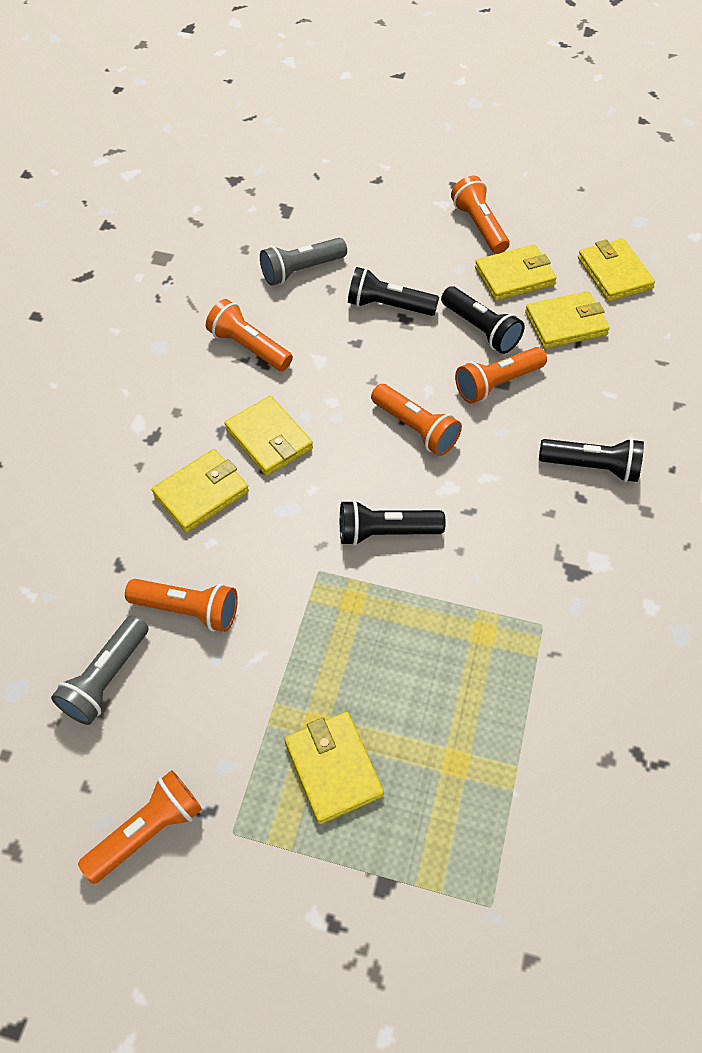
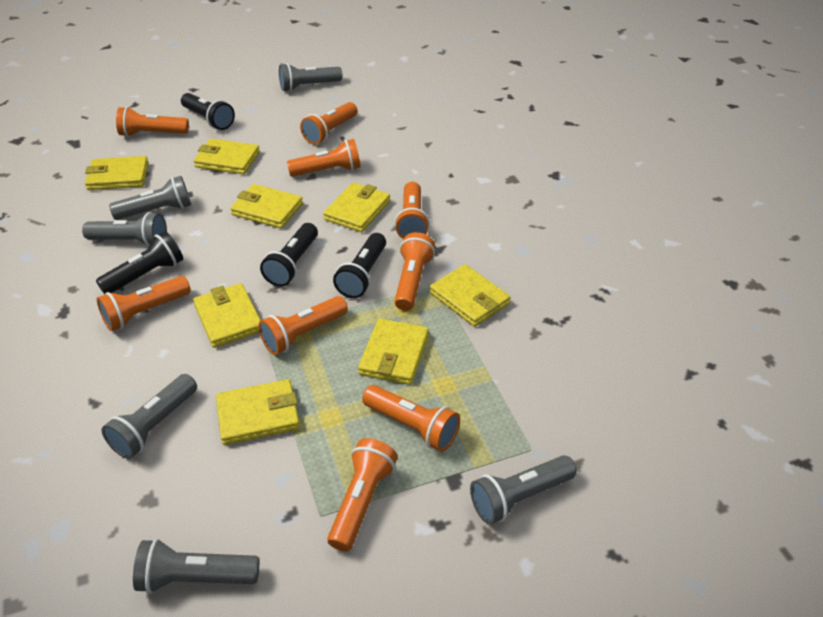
grey flashlight: [51,615,149,725] [260,238,347,286] = 2 -> [82,212,167,247] [102,374,197,459] [109,176,191,220] [133,539,260,594] [279,63,342,92] [470,455,577,524] = 6
orange flashlight: [78,770,202,884] [125,579,238,632] [206,299,293,371] [371,384,462,456] [451,176,510,254] [455,347,547,404] = 6 -> [97,276,191,331] [116,107,189,137] [258,296,348,355] [287,139,361,177] [300,102,358,144] [327,438,398,551] [362,385,460,452] [394,232,435,311] [395,182,429,239] = 9
yellow wallet: [152,449,249,533] [224,396,313,476] [284,712,384,824] [475,244,557,301] [525,291,610,349] [578,238,655,301] = 6 -> [85,156,149,190] [193,138,260,174] [193,283,261,348] [216,379,300,445] [230,184,303,228] [323,183,390,232] [358,318,429,385] [430,264,511,327] = 8

